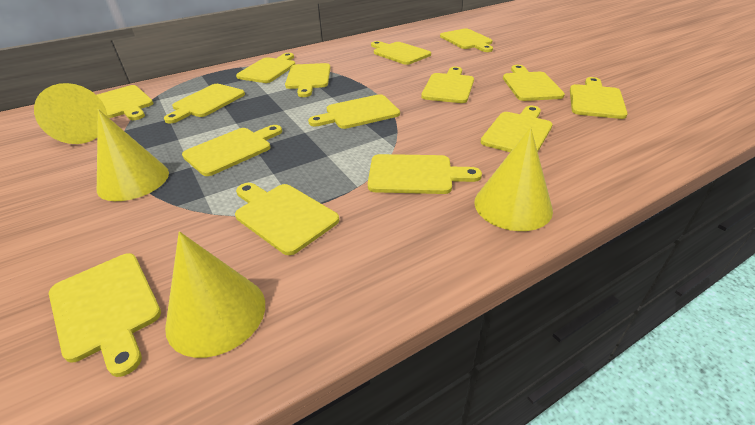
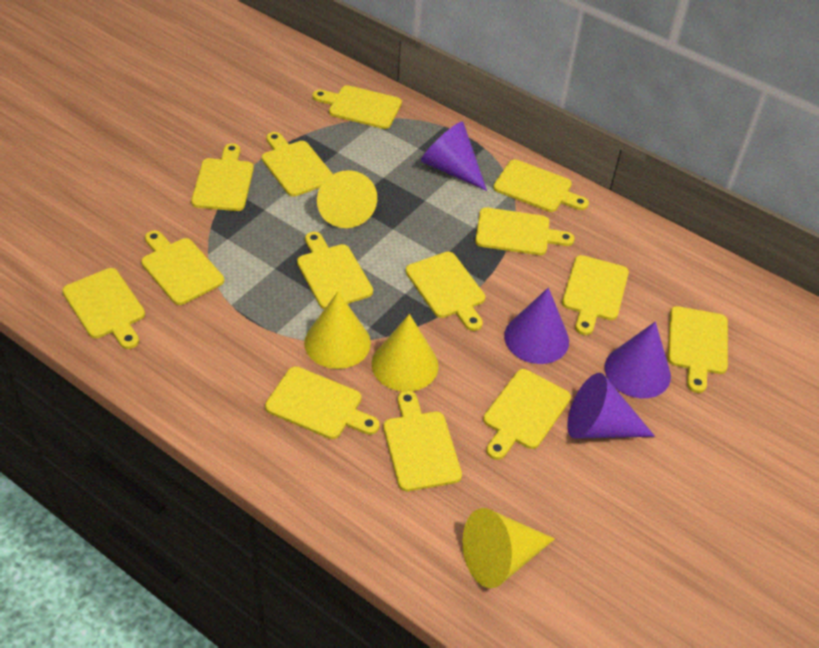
purple cone: none = 0 -> [421,122,487,191] [504,288,569,364] [567,373,655,439] [605,322,671,398] = 4
yellow cutting board: [49,253,161,377] [97,85,154,120] [164,84,245,123] [182,125,282,176] [235,183,339,255] [236,53,296,83] [285,63,330,97] [308,94,400,129] [368,154,482,194] [371,41,431,65] [421,67,474,103] [440,28,493,52] [481,106,552,152] [503,65,565,101] [570,77,628,119] = 15 -> [62,268,145,349] [141,230,224,305] [191,143,254,211] [262,132,333,197] [265,366,380,439] [297,232,373,309] [312,85,402,129] [383,391,462,491] [405,252,485,331] [475,208,575,255] [483,369,571,460] [493,159,589,212] [562,255,629,335] [668,306,728,393] = 14

